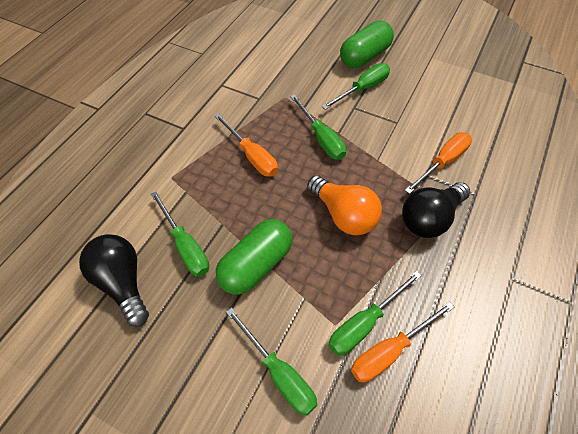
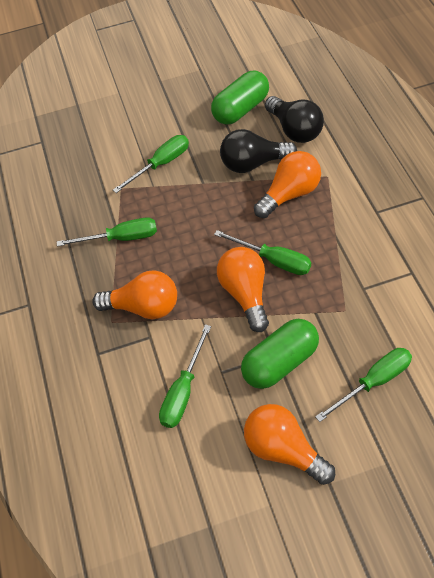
orange light bulb: [307,175,382,235] = 1 -> [92,271,177,319] [217,247,269,332] [244,404,335,485] [254,151,321,218] = 4
orange screwdriver: [215,114,278,177] [351,302,454,382] [405,132,472,194] = 3 -> none = 0

